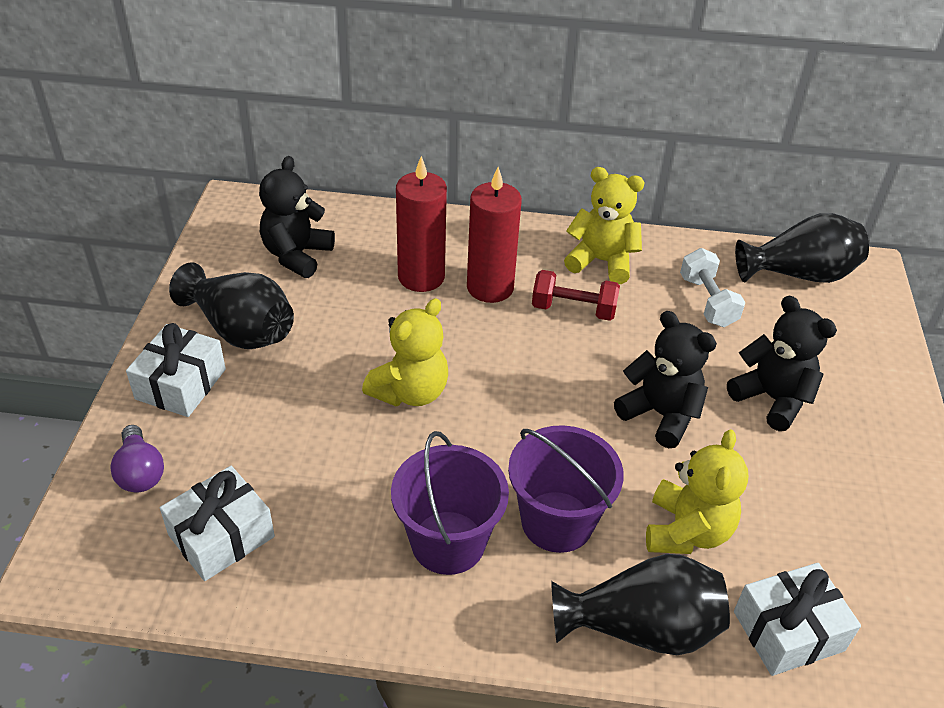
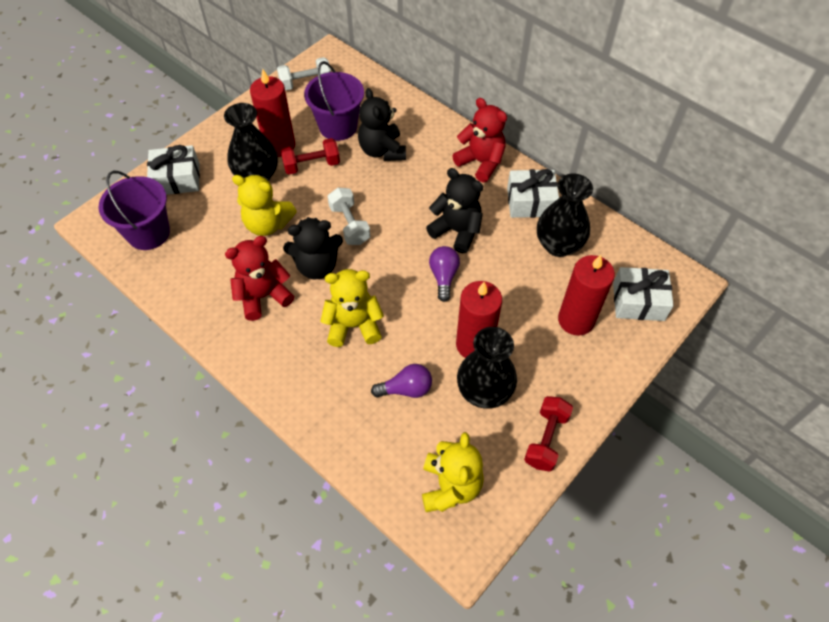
purple light bulb: [110,425,164,492] = 1 -> [371,364,432,398] [429,246,460,302] = 2
red candle: [396,156,447,292] [467,167,522,303] = 2 -> [250,69,295,157] [456,281,502,358] [558,255,615,336] = 3
red dumbbell: [532,270,620,321] = 1 -> [281,138,340,175] [524,396,573,472] = 2
red teddy bear: none = 0 -> [225,236,294,321] [452,98,507,183] = 2
white dumbbell: [680,248,746,327] = 1 -> [277,57,331,90] [327,188,370,245] = 2

